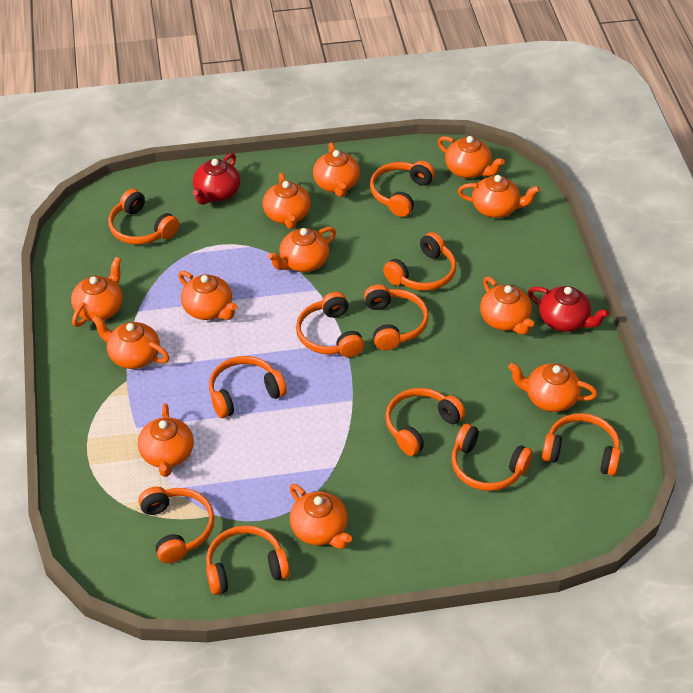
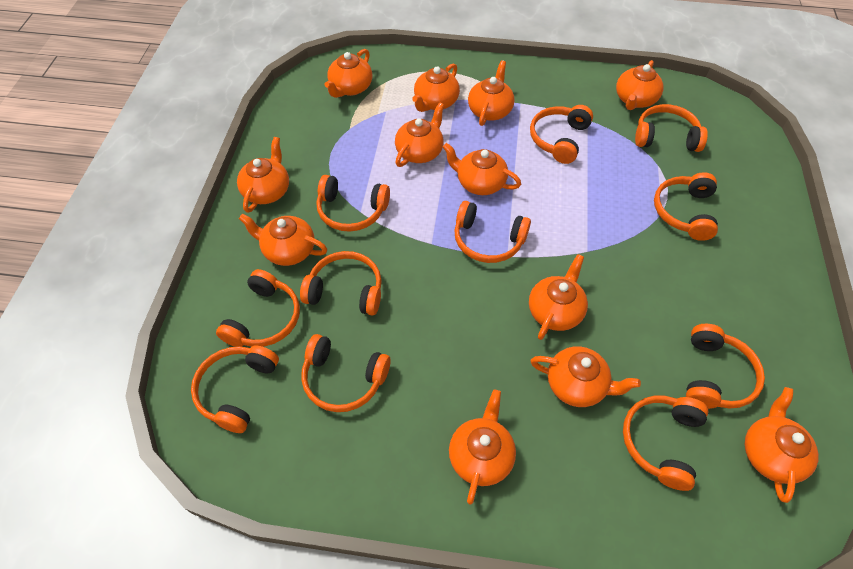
red teapot: [193,153,240,205] [528,286,609,332] = 2 -> none = 0

